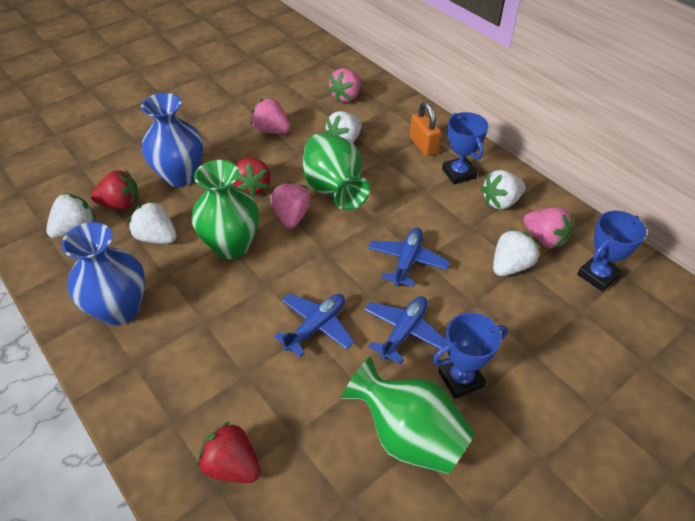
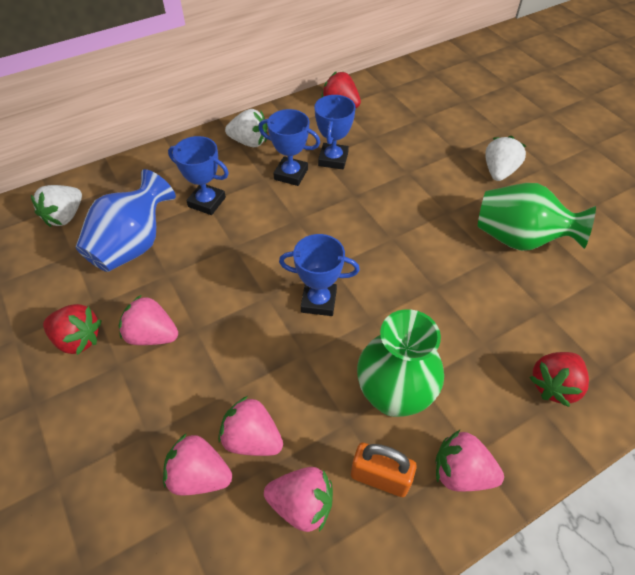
blue plane: [274,294,354,357] [364,296,446,364] [368,228,450,287] = 3 -> none = 0
blue trophy: [432,312,508,399] [442,112,488,185] [577,210,647,292] = 3 -> [168,136,229,215] [258,109,320,186] [279,234,360,316] [314,95,356,169] = 4
blue vase: [61,222,145,325] [141,93,203,187] = 2 -> [76,169,176,272] = 1
green vase: [192,160,259,259] [303,133,370,210] [342,357,475,474] = 3 -> [357,309,444,417] [478,183,596,251] = 2
pink strawberry: [251,98,290,134] [271,181,311,229] [328,68,361,102] [524,207,573,248] = 4 -> [119,295,178,345] [163,433,232,496] [218,396,283,456] [264,467,333,532] [435,430,504,491] = 5
white strawberry: [46,193,96,238] [128,201,177,244] [324,111,362,143] [481,170,526,210] [493,229,540,276] = 5 -> [31,185,82,227] [225,109,268,147] [485,136,526,181] = 3

